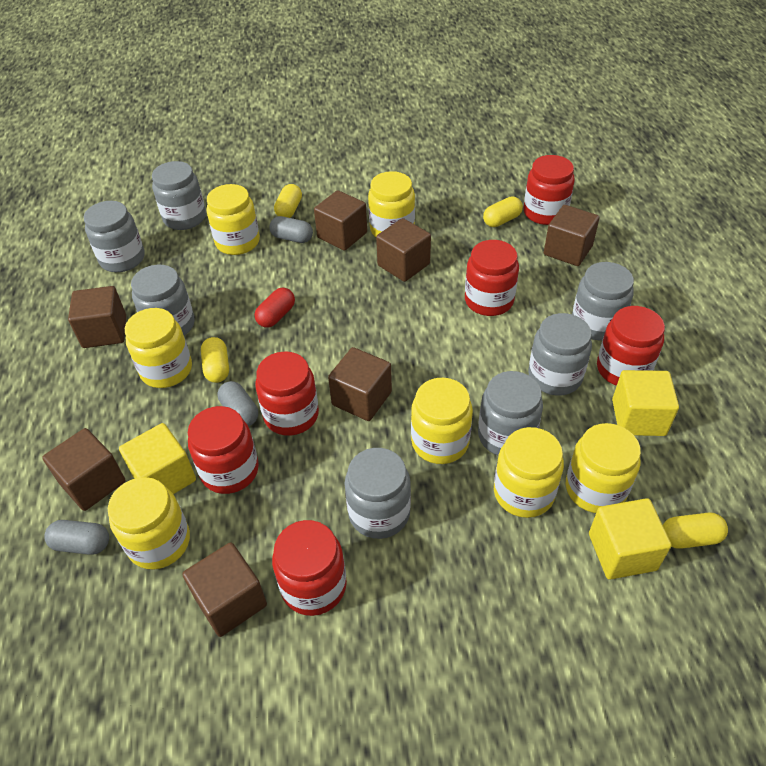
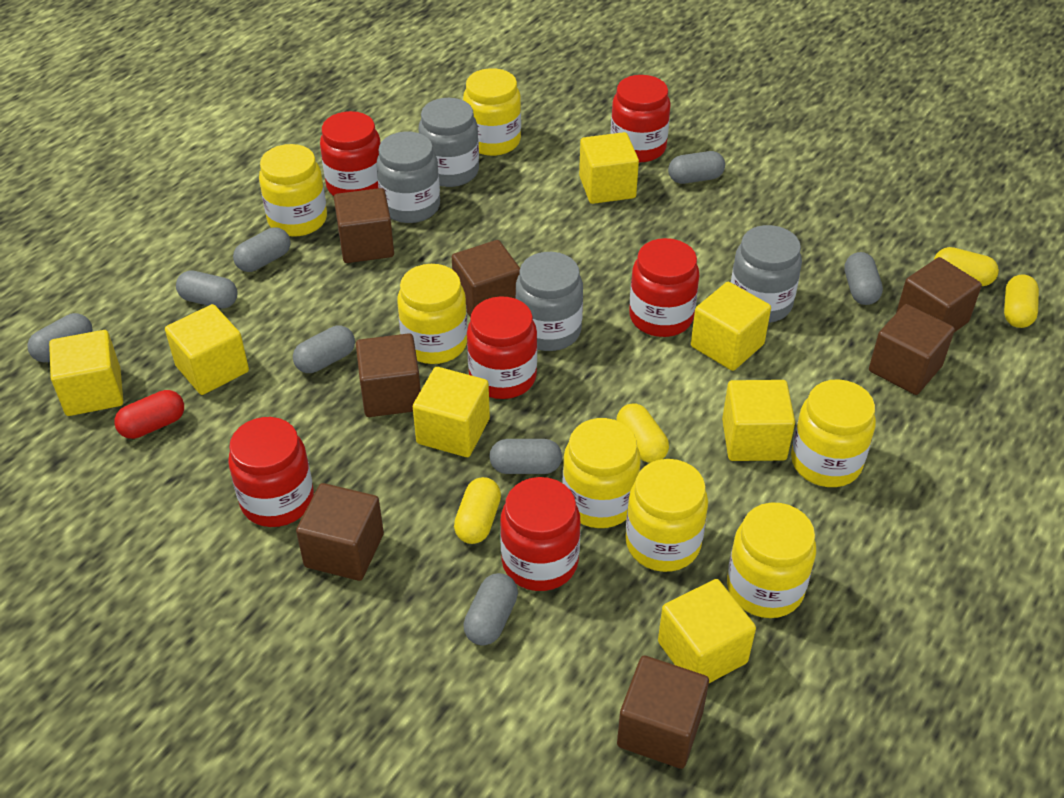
grey capsule: [44,520,109,555] [218,381,258,426] [269,216,313,243] = 3 -> [27,313,93,362] [176,270,238,309] [233,227,291,272] [293,325,355,373] [463,573,518,646] [489,439,562,474] [668,151,725,184] [844,252,883,305] = 8
grey jar: [84,201,145,272] [131,265,195,336] [152,161,206,230] [344,448,411,539] [478,371,543,456] [528,313,592,395] [572,262,634,340] = 7 -> [376,132,440,223] [418,98,479,187] [515,252,583,351] [731,225,802,323] = 4
yellow cube: [119,423,196,494] [589,498,672,580] [612,370,679,436] = 3 -> [49,330,123,416] [165,304,249,395] [413,367,490,457] [579,132,639,204] [658,579,756,683] [691,282,771,371] [722,380,795,461] = 7

